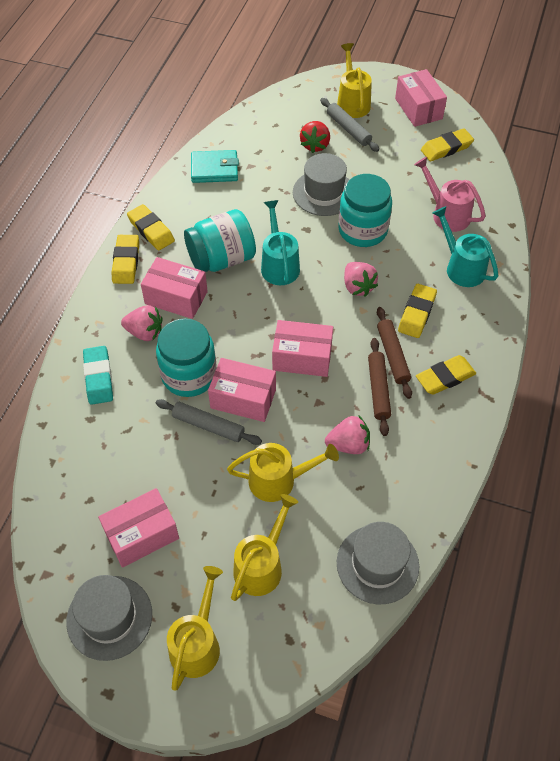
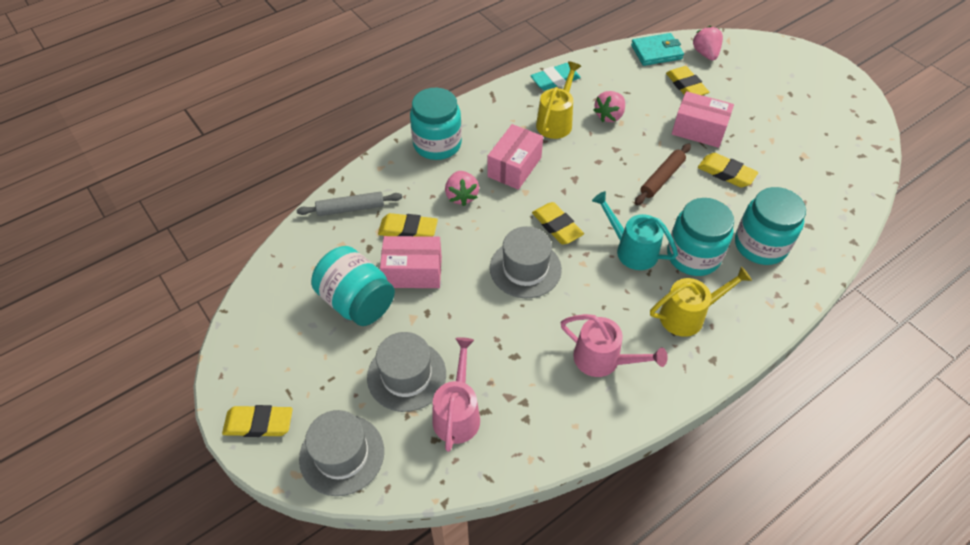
brown rolling pin: [368,338,391,436] [377,307,412,399] = 2 -> [635,144,691,205] = 1
grey rolling pin: [156,399,262,445] [320,98,379,152] = 2 -> [297,191,402,216] = 1
pink box: [98,488,179,568] [141,257,208,319] [208,358,276,422] [272,320,333,377] [395,69,447,127] = 5 -> [380,236,442,288] [488,124,543,190] [672,91,734,148] = 3
pink watering can: [414,157,486,232] = 1 -> [432,337,480,452] [560,314,668,377] = 2
red strawberry: [300,121,330,153] = 1 -> none = 0
turquoise jar: [156,319,217,397] [184,209,256,272] [338,174,392,247] = 3 -> [311,246,395,326] [410,88,462,160] [667,198,734,276] [735,187,806,265] = 4
turquoise watering can: [261,200,300,285] [432,206,498,287] = 2 -> [592,191,678,270] = 1
yellow watering can: [167,566,223,691] [227,443,339,502] [231,494,298,601] [337,43,372,118] = 4 -> [536,61,581,139] [650,266,752,337] = 2

